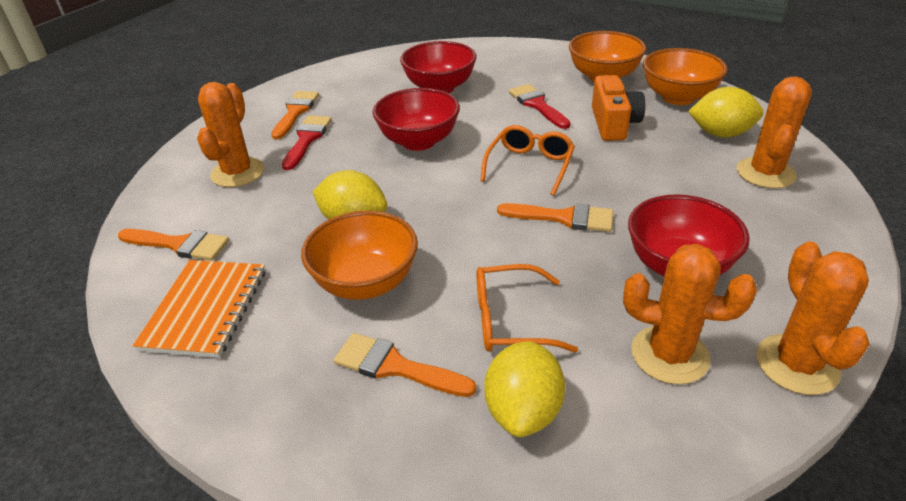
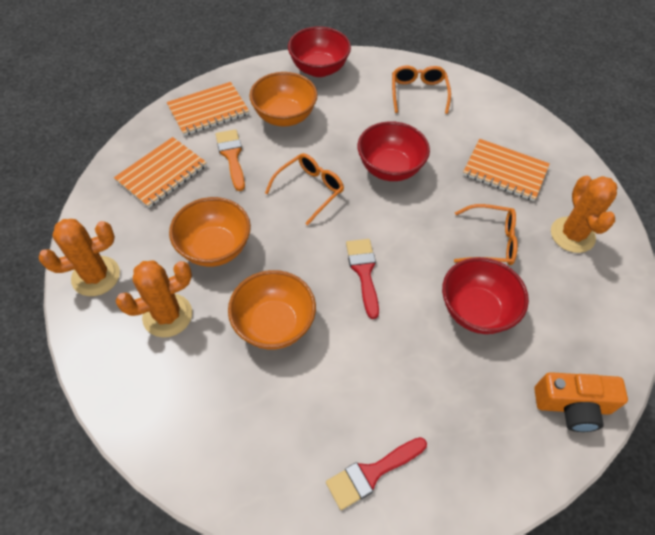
orange brush: [118,229,229,261] [271,91,319,139] [334,333,476,397] [497,203,613,232] = 4 -> [215,129,245,191] = 1
orange cactus: [197,82,264,187] [623,244,757,385] [737,76,812,189] [756,241,870,395] = 4 -> [39,219,120,296] [116,261,192,337] [551,176,617,253] = 3
orange glasses: [477,264,578,352] [480,125,575,196] = 2 -> [265,153,344,225] [392,65,451,114] [454,204,518,265] = 3
orange notebook: [133,260,265,358] = 1 -> [114,137,207,208] [167,82,249,136] [463,139,550,201] = 3
yellow lemon: [313,170,387,220] [484,341,565,437] [688,87,764,138] = 3 -> none = 0

